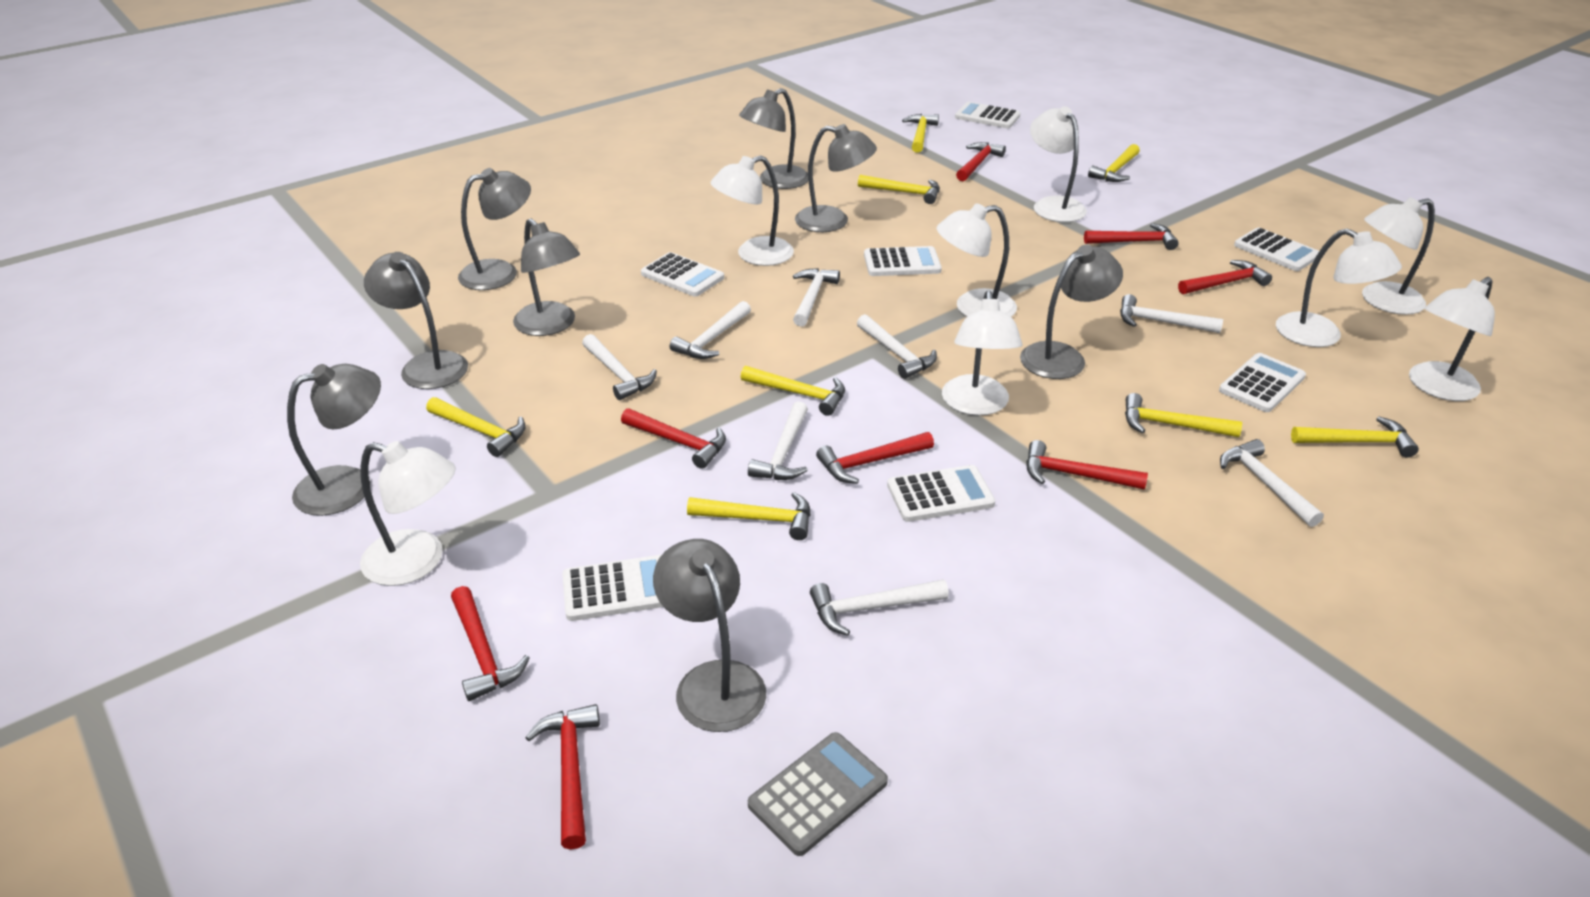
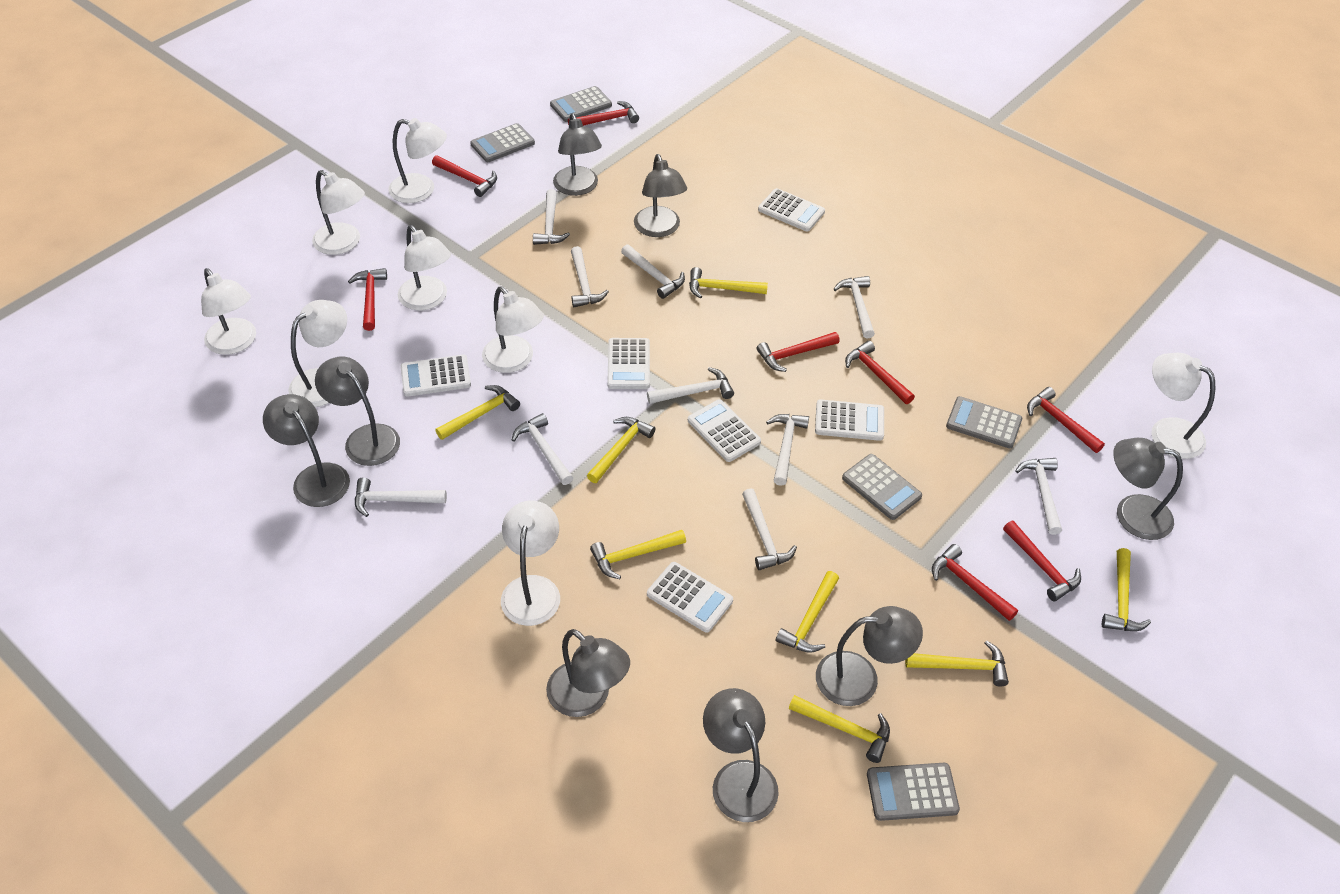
grey calculator: [748,732,888,856] = 1 -> [470,123,535,162] [550,86,612,122] [842,454,922,520] [867,763,960,821] [946,396,1022,448] = 5
white calculator: [562,555,663,621] [641,252,724,297] [864,246,942,276] [887,465,995,522] [955,102,1020,129] [1219,353,1306,412] [1234,227,1319,271] = 7 -> [401,355,471,397] [607,338,650,389] [647,562,733,633] [688,399,761,462] [758,188,825,231] [815,399,884,441] = 6
white hammer: [582,334,657,400] [670,301,751,359] [748,401,808,480] [793,268,840,327] [810,579,949,636] [857,314,937,379] [1120,294,1223,333] [1220,439,1324,527] = 8 -> [355,478,447,517] [512,413,573,485] [533,189,570,245] [571,246,609,307] [621,244,685,299] [647,367,734,404] [742,488,797,570] [766,414,809,486] [834,276,875,339] [1015,458,1062,535] = 10

